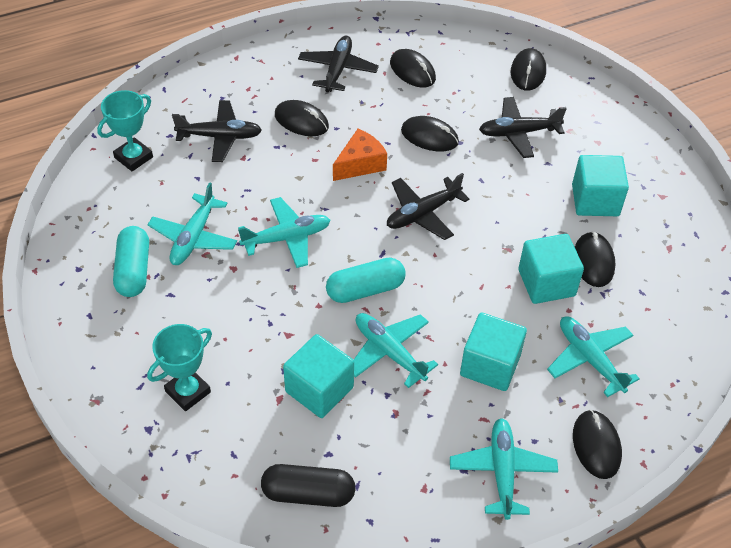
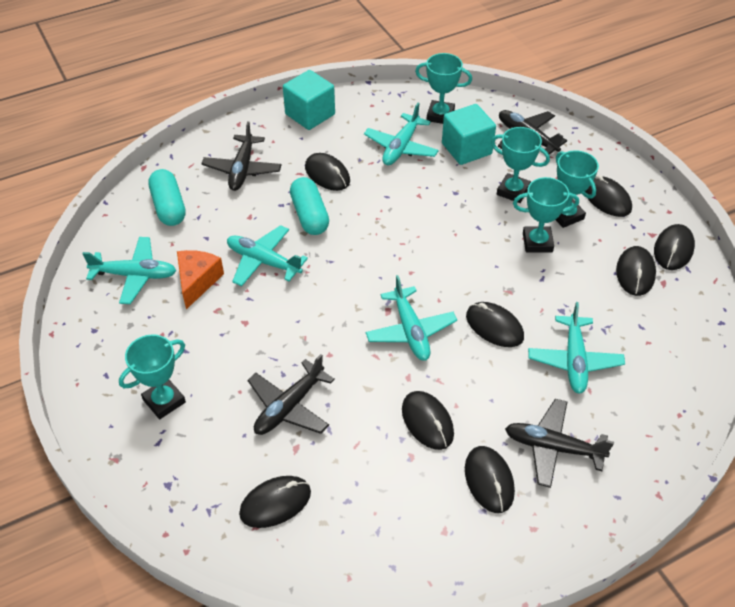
black capsule: [261,464,355,507] = 1 -> none = 0
black mouse: [275,100,329,136] [390,49,436,88] [401,116,459,151] [511,48,546,91] [573,409,622,479] [575,231,615,287] = 6 -> [239,476,311,528] [305,153,350,191] [402,391,454,450] [465,446,515,513] [466,302,524,347] [585,175,632,217] [616,246,656,296] [654,224,695,270] = 8
turquoise cube: [283,334,354,418] [460,313,527,391] [518,234,584,304] [572,155,629,216] = 4 -> [283,70,335,130] [442,104,496,165] = 2
turquoise trophy: [97,90,153,171] [147,324,212,411] = 2 -> [119,334,186,419] [415,53,472,124] [491,127,550,203] [513,177,579,253] [556,150,599,228] = 5

